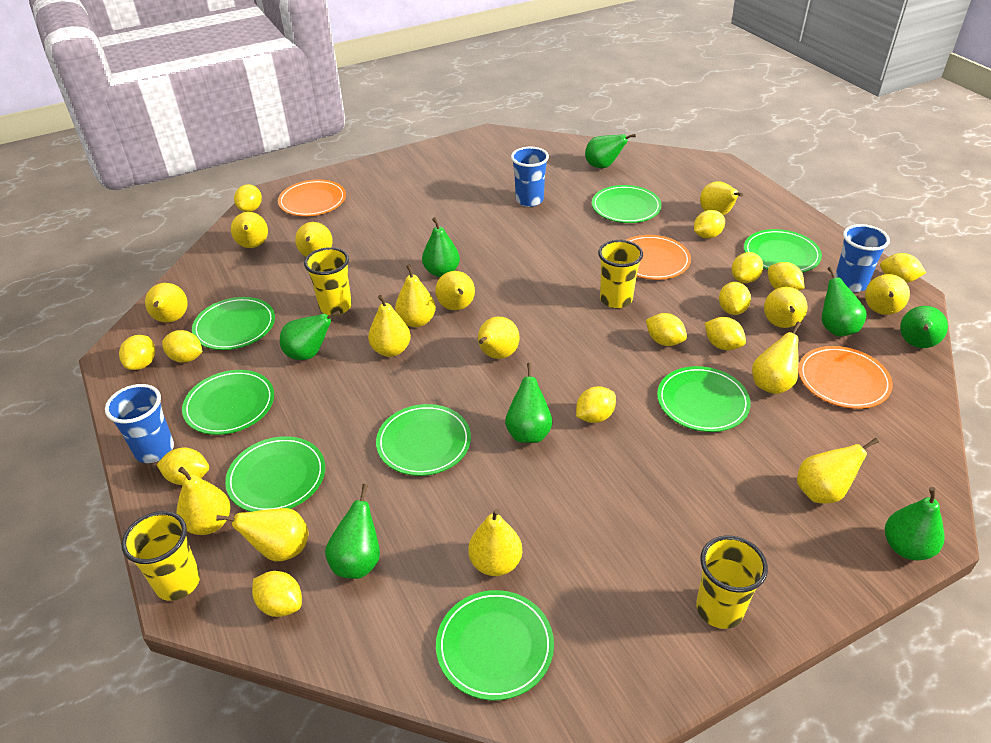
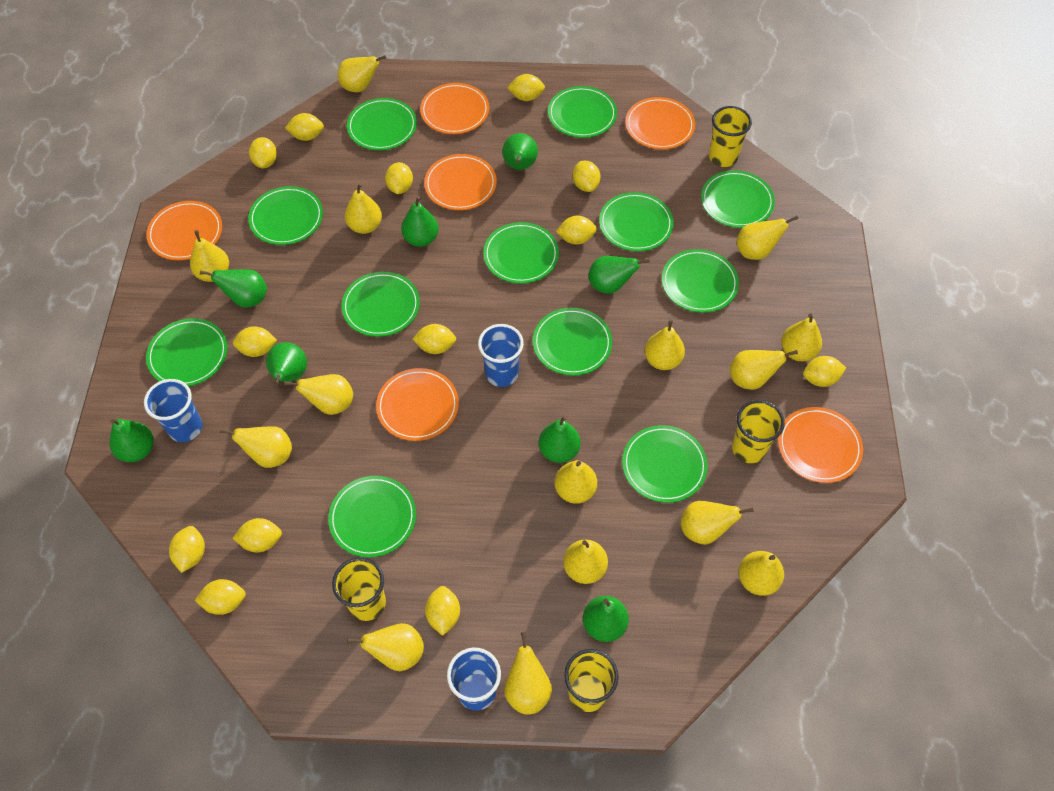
green plate: [182,370,274,435] [192,297,275,350] [225,436,325,512] [376,404,471,476] [436,590,554,700] [592,185,662,223] [657,366,751,432] [744,229,822,272] = 8 -> [146,318,227,386] [248,186,323,245] [328,476,416,557] [341,272,420,337] [347,98,417,150] [483,222,559,284] [533,308,612,376] [548,86,617,138] [599,192,674,251] [622,425,708,503] [662,249,739,313] [701,170,775,228] = 12
orange plate: [278,180,346,216] [626,235,691,280] [798,346,893,409] = 3 -> [146,201,222,260] [376,368,459,441] [420,83,489,134] [424,154,497,210] [625,97,695,149] [778,407,863,483] = 6

